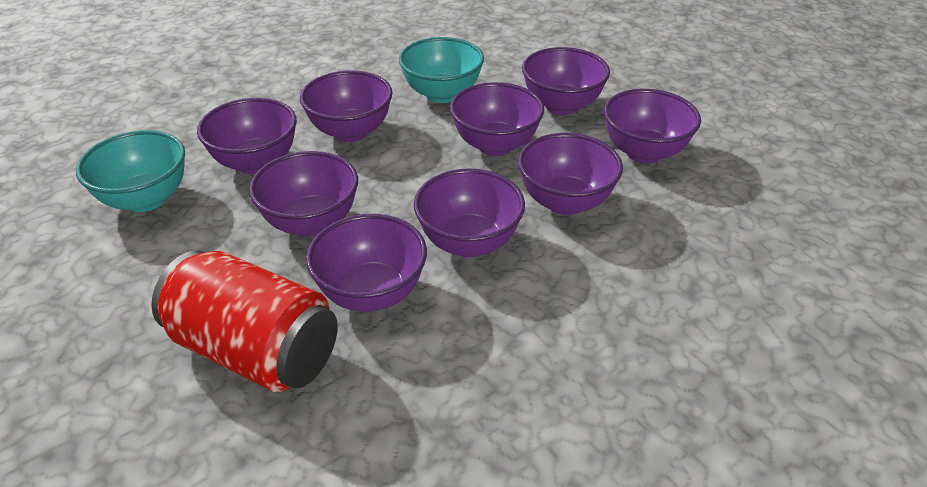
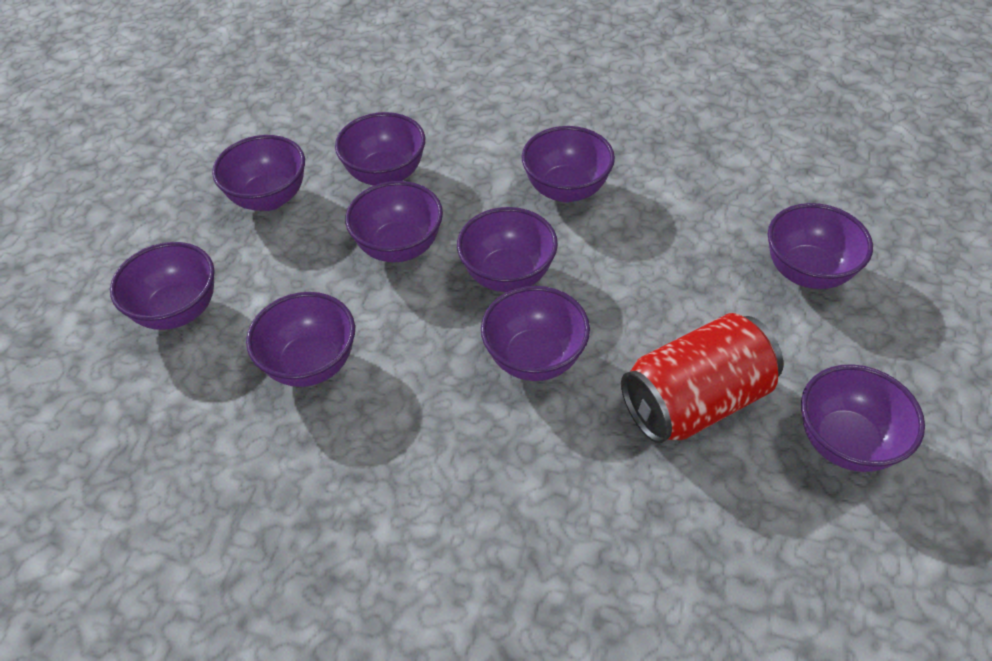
purple bowl: [197,98,297,174] [249,151,358,237] [300,70,393,142] [306,214,427,312] [414,168,525,257] [450,82,544,156] [518,133,623,215] [522,47,610,115] [604,89,701,164] = 9 -> [110,242,215,330] [212,135,305,211] [246,292,355,387] [335,112,425,186] [345,181,443,262] [457,207,558,292] [481,286,590,381] [522,126,615,202] [768,203,873,289] [801,364,925,472] = 10
turquoise bowl: [76,130,185,212] [399,37,484,103] = 2 -> none = 0

